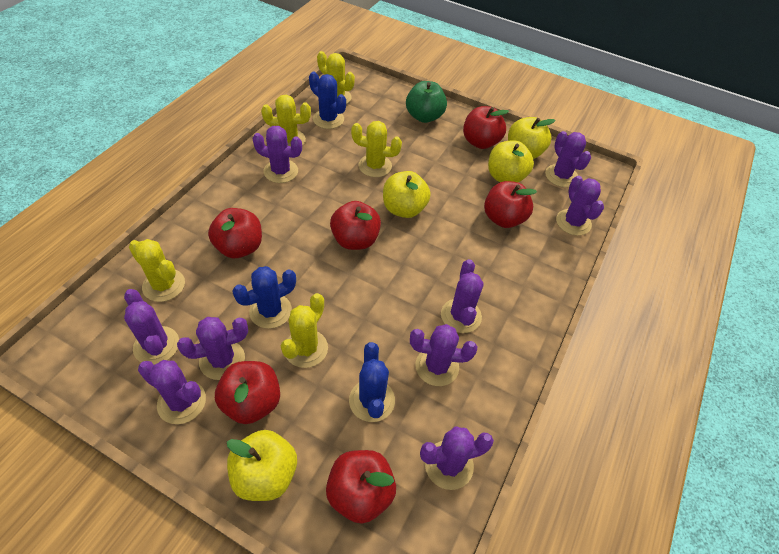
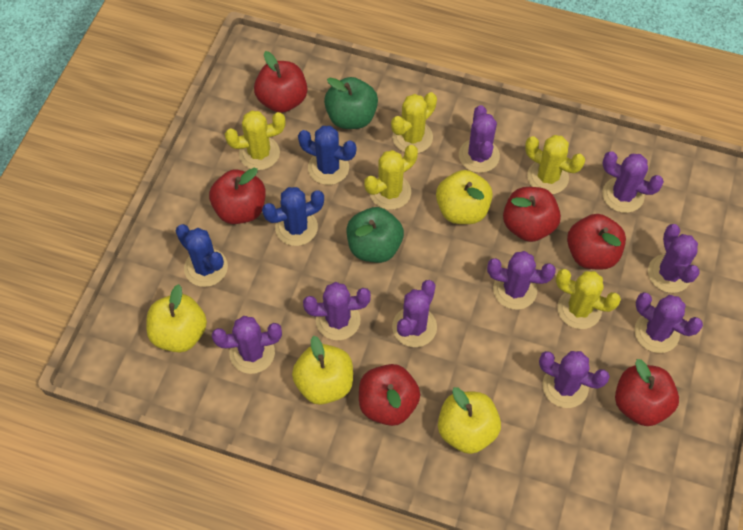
green apple: [406,81,447,123] = 1 -> [324,77,378,129] [347,207,404,263] = 2

